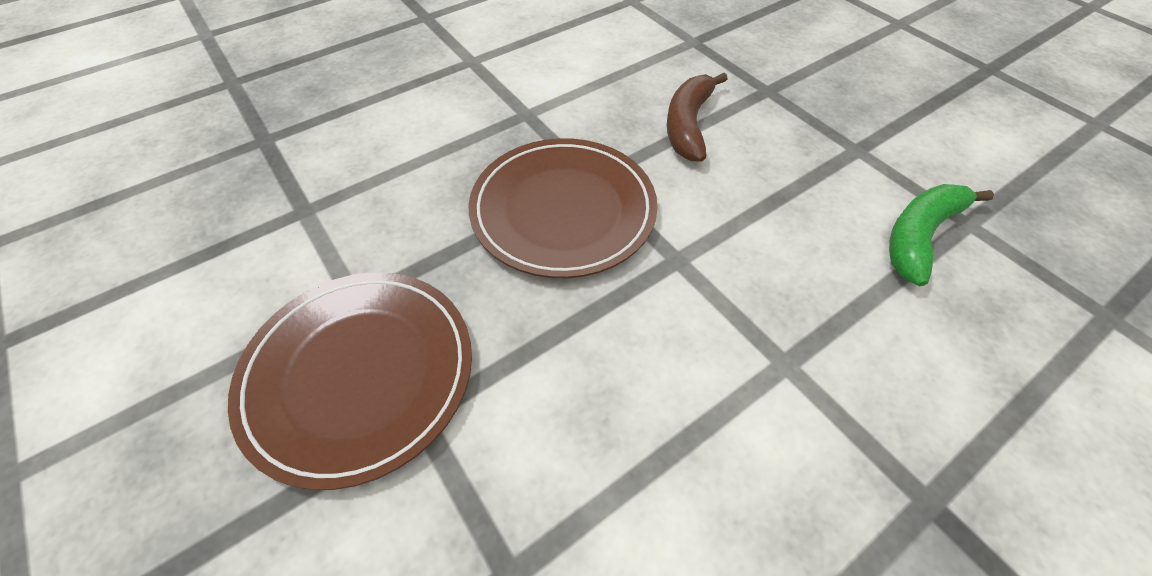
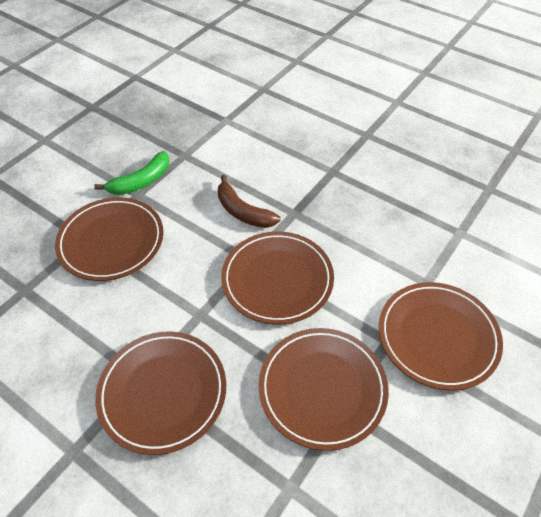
brown plate: [228,272,472,490] [469,138,658,278] = 2 -> [55,197,164,281] [95,331,226,455] [221,231,334,325] [259,328,389,451] [379,282,503,390] = 5

